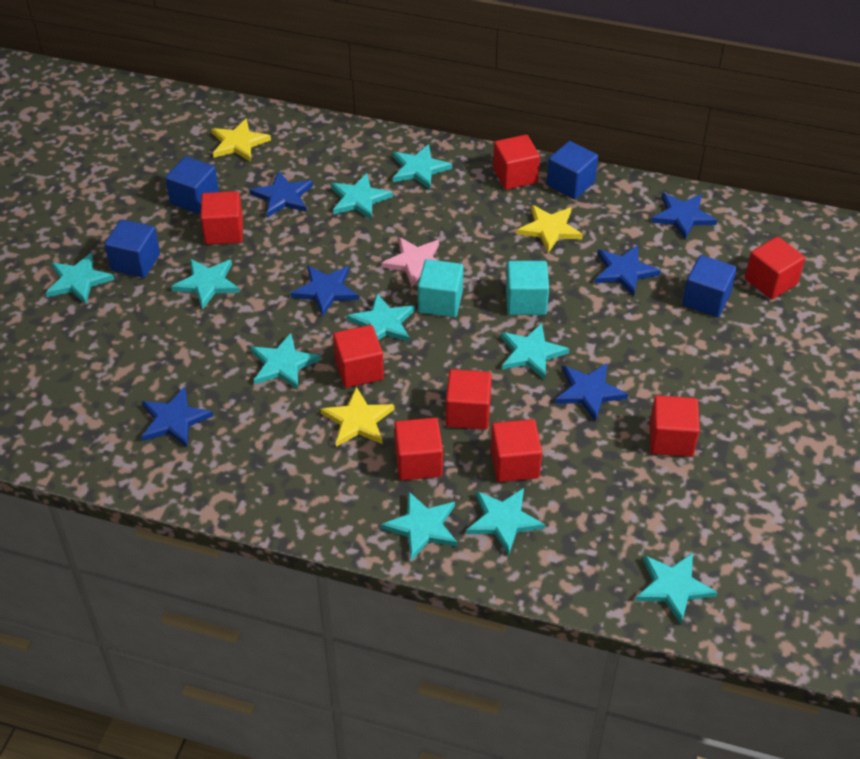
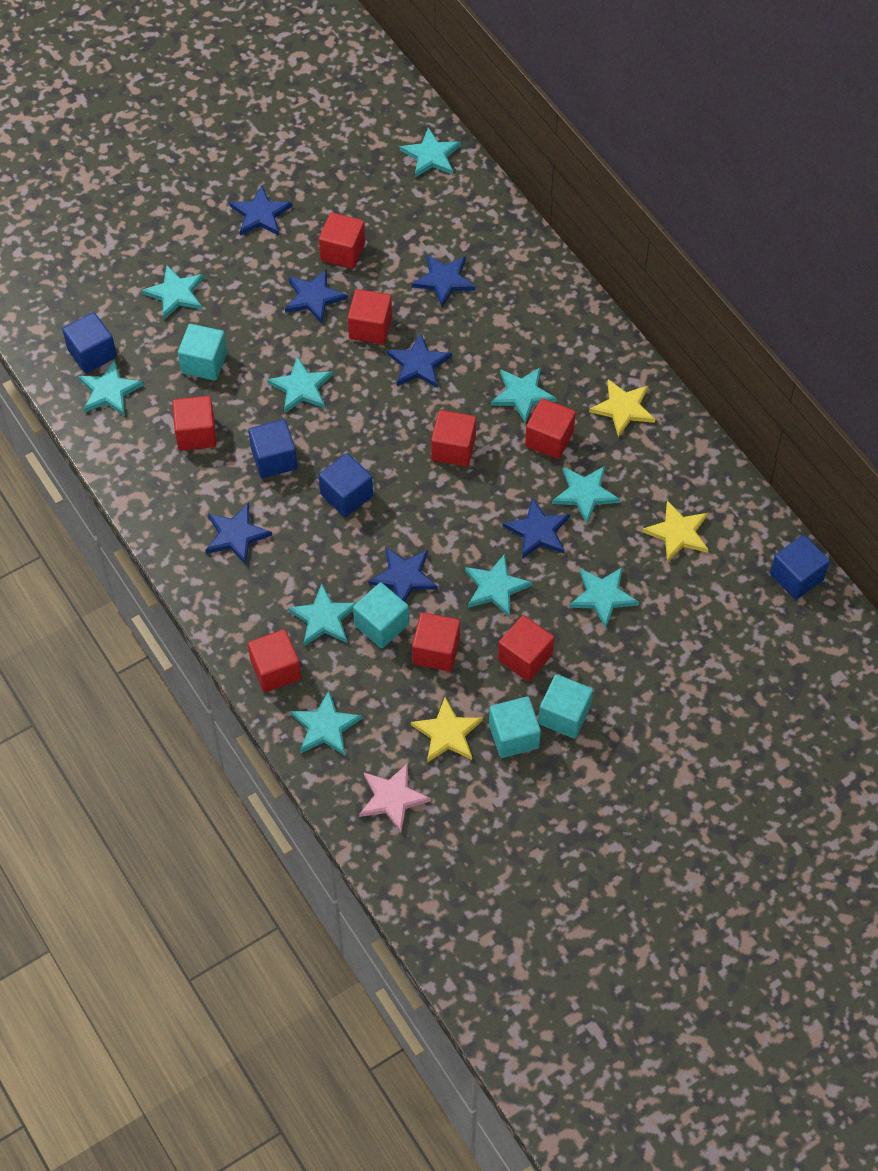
blue star: [141,387,213,447] [250,171,313,217] [290,265,359,317] [555,363,628,422] [595,245,661,296] [651,193,717,240] = 6 -> [205,503,272,565] [229,185,292,235] [285,269,348,323] [368,547,438,602] [387,333,452,388] [412,254,476,307] [503,498,570,559] = 7
turquoise cube: [418,259,464,317] [506,261,549,315] = 2 -> [178,324,227,381] [353,582,409,648] [489,696,541,758] [538,674,593,738] = 4

